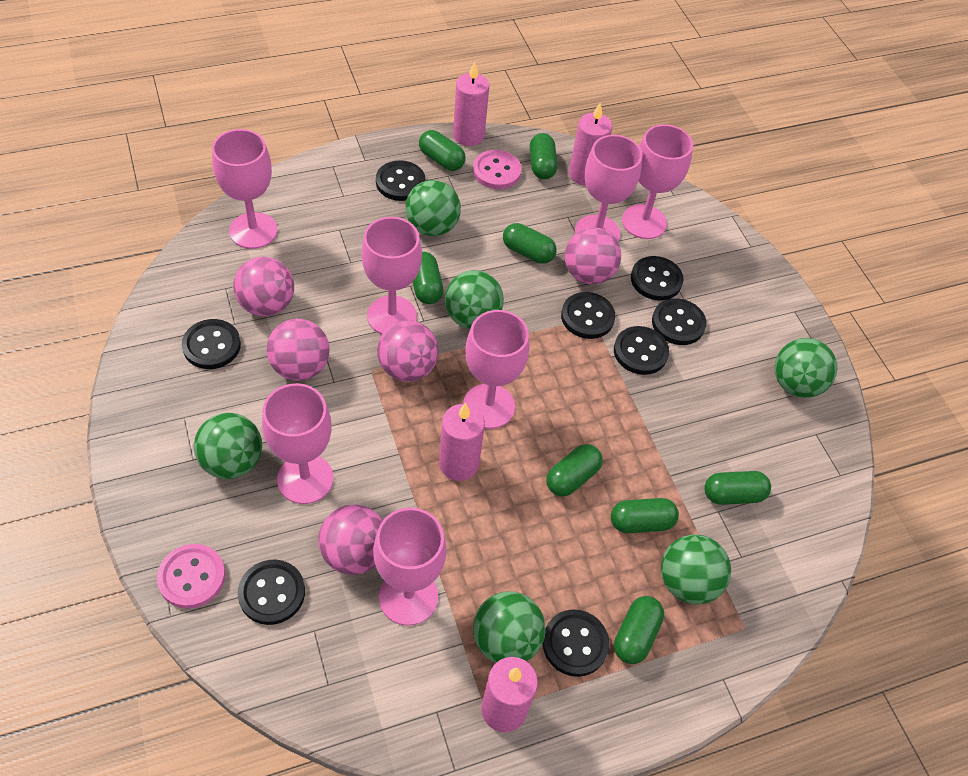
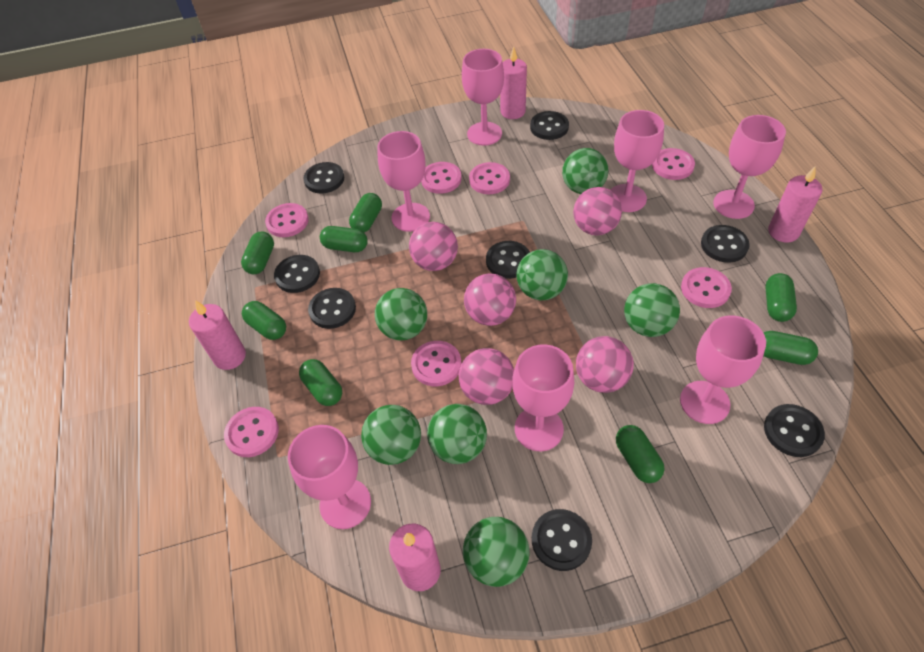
green ball: [194,413,262,479] [405,180,461,236] [445,270,504,329] [473,591,545,663] [661,534,731,604] [774,338,838,398] = 6 -> [361,405,421,465] [375,288,427,341] [427,404,487,464] [463,517,529,587] [516,249,568,300] [562,148,609,194] [624,283,680,337] = 7
pink button: [157,544,225,609] [473,150,522,189] = 2 -> [224,407,279,457] [265,203,309,237] [411,341,461,386] [421,162,462,194] [469,162,510,194] [652,148,695,180] [681,267,732,308] = 7

